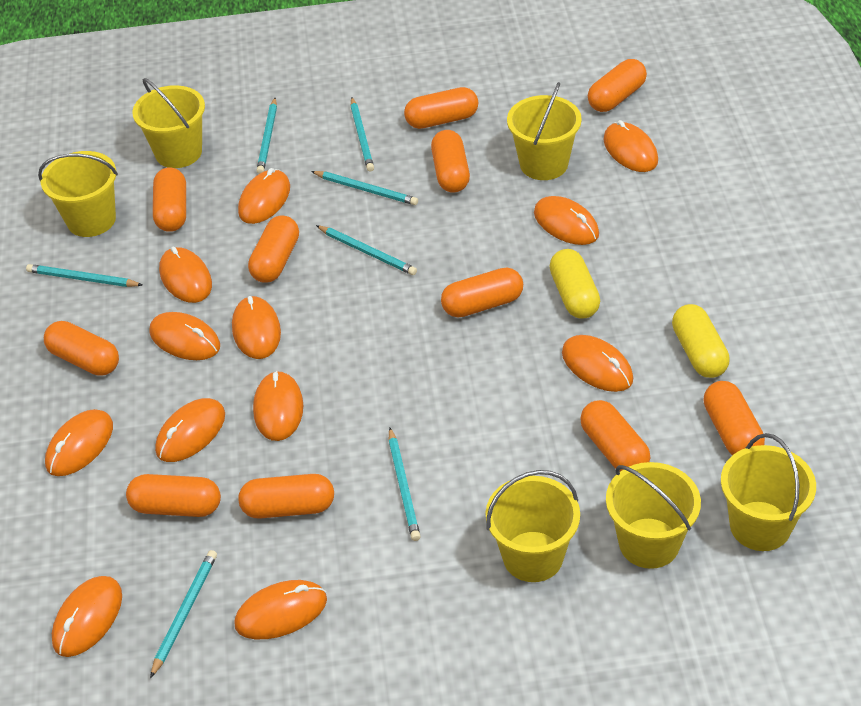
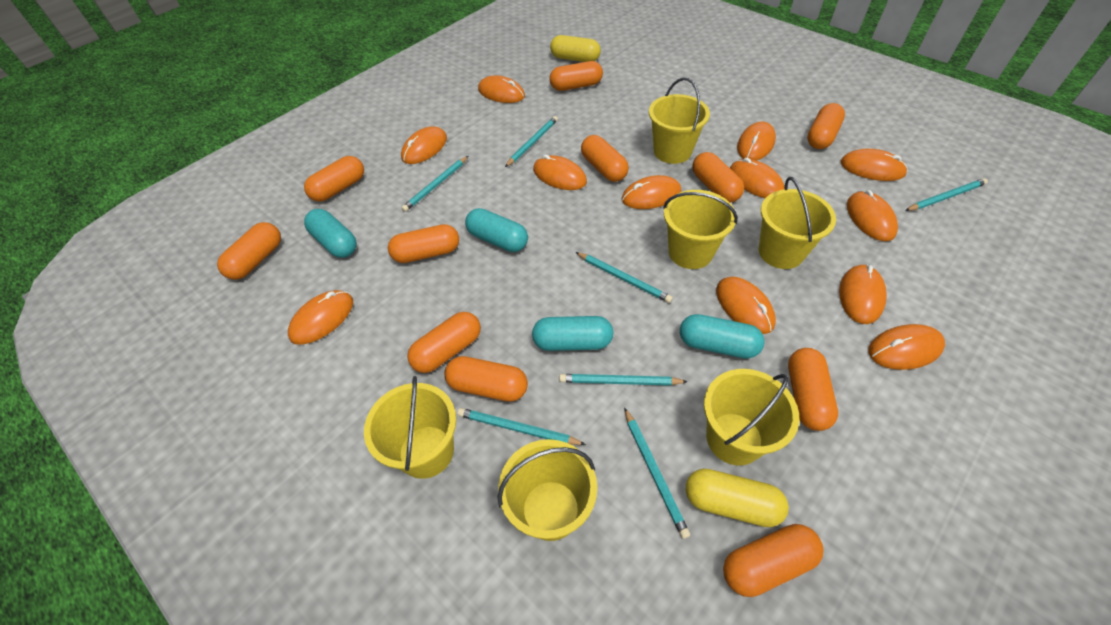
turquoise capsule: none = 0 -> [304,209,357,258] [465,208,528,252] [532,316,613,351] [680,314,765,359] = 4

